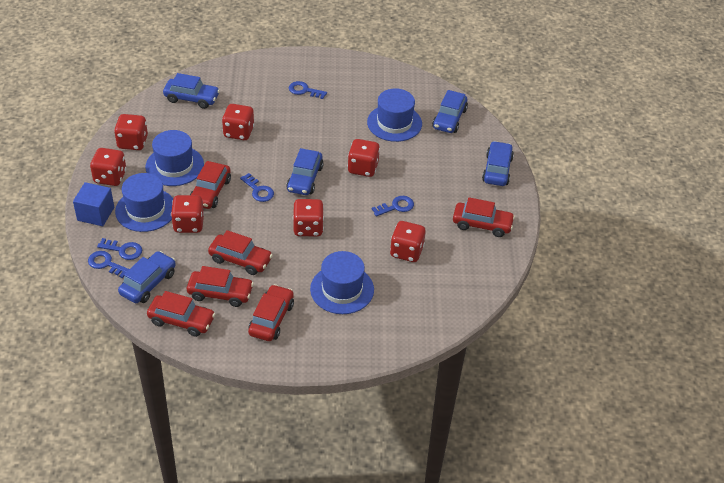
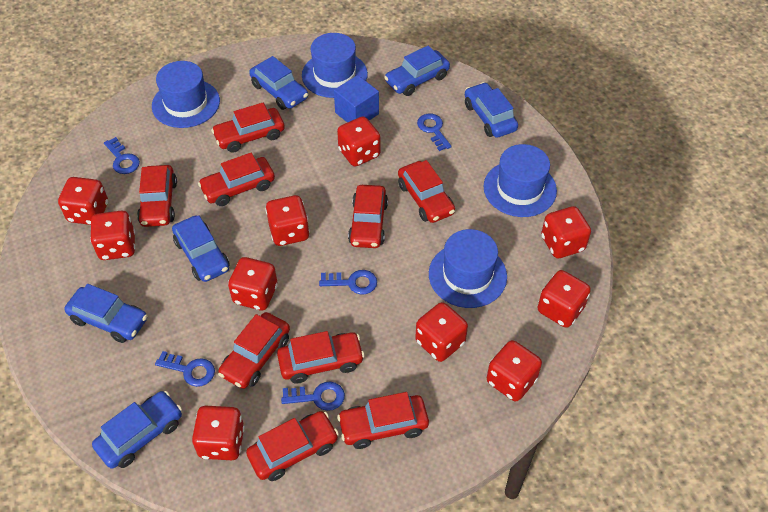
blue car: [118,251,176,303] [163,73,220,109] [286,148,324,195] [432,90,468,133] [482,141,514,186] = 5 -> [64,284,147,343] [92,391,182,469] [172,215,230,282] [249,56,308,110] [384,46,450,96] [465,82,518,138] = 6
red car: [147,291,215,337] [187,266,254,307] [190,161,231,209] [208,230,273,275] [248,284,294,341] [453,197,515,237] = 6 -> [137,165,177,227] [198,153,275,206] [211,103,285,153] [218,312,290,389] [246,411,339,481] [277,331,365,384] [337,392,429,449] [348,185,388,248] [398,160,455,223] = 9
red dice: [90,148,127,186] [114,114,148,150] [171,195,204,233] [222,104,255,140] [293,199,324,236] [347,139,380,177] [390,221,426,262] = 7 -> [58,177,108,225] [90,211,135,260] [192,406,245,460] [228,257,278,310] [265,195,310,246] [337,117,380,166] [415,302,468,362] [487,340,542,401] [538,270,591,328] [541,206,591,258] = 10

